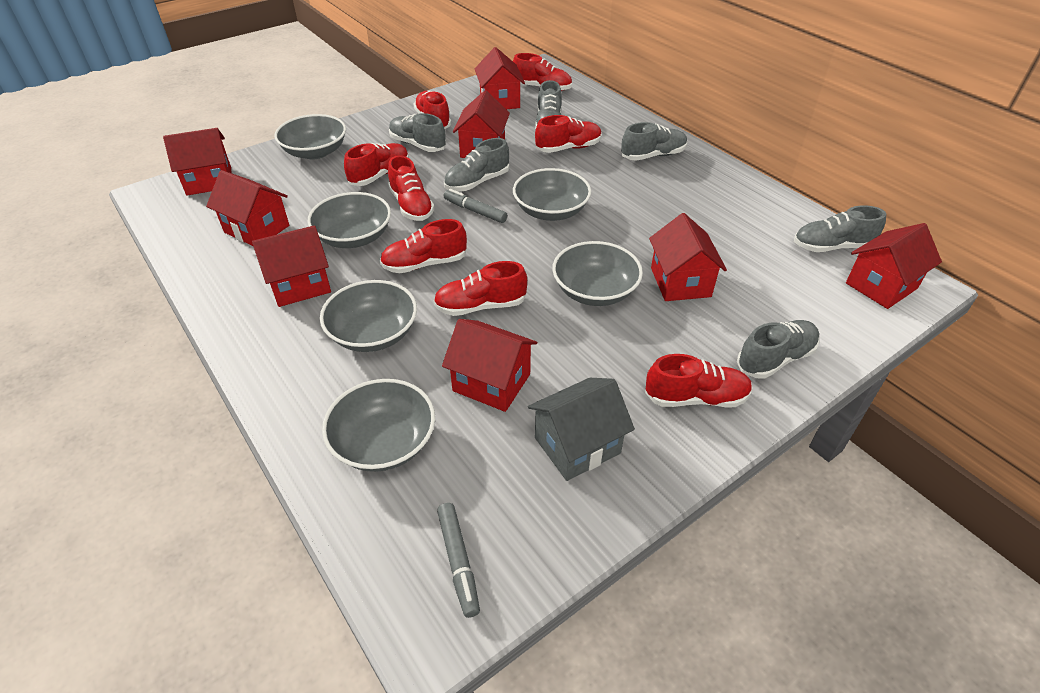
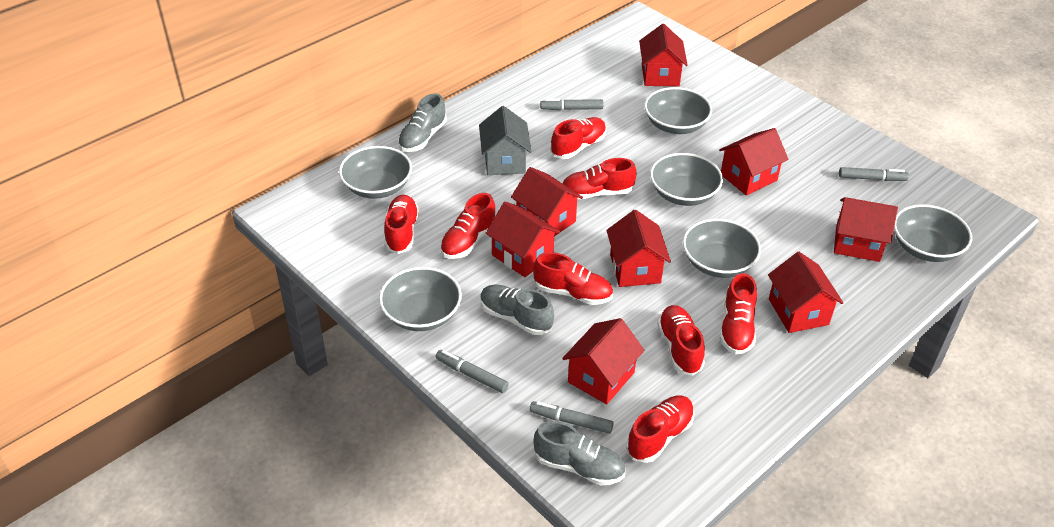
grey marker: [437,503,480,618] [444,189,507,223] = 2 -> [436,350,509,393] [530,401,614,434] [540,99,603,110] [839,167,909,181] = 4
grey shoe: [389,113,446,152] [444,138,509,191] [535,80,562,129] [621,122,687,161] [737,320,819,379] [794,205,886,252] = 6 -> [398,93,447,152] [480,285,554,335] [533,421,625,486] = 3

